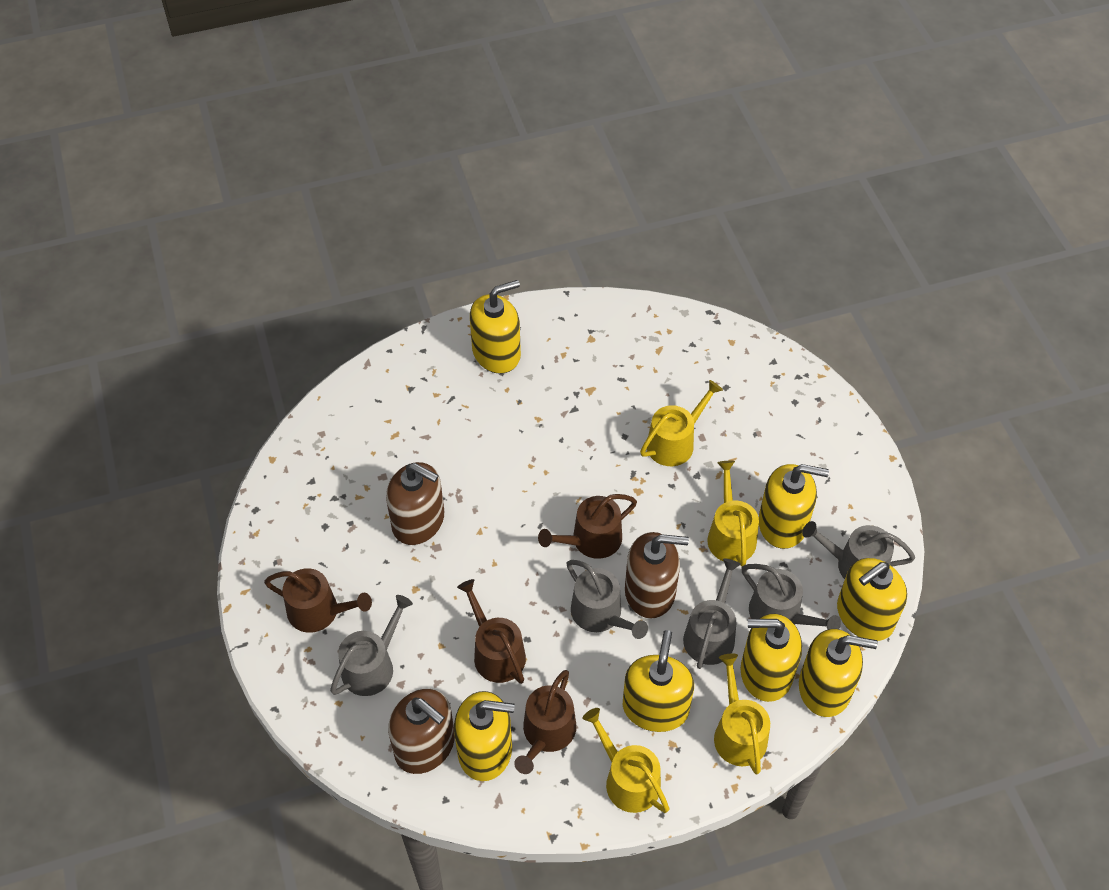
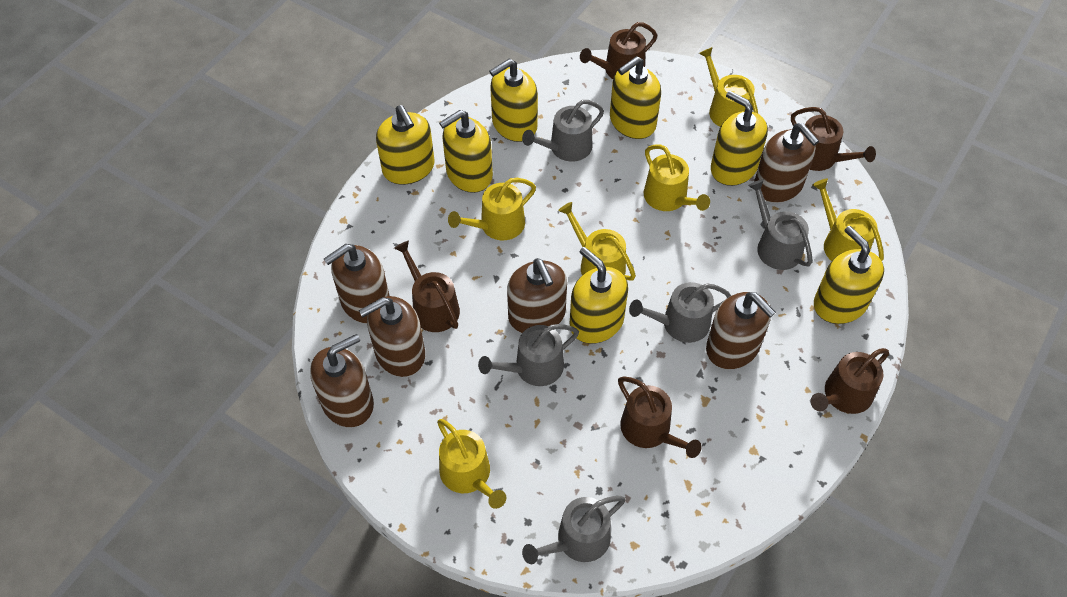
brown soap dispenser: [386,462,444,545] [388,689,455,774] [625,532,689,618] = 3 -> [310,334,374,427] [324,244,389,324] [359,296,425,377] [507,258,567,333] [706,292,776,369] [754,123,819,203] = 6
brown watering can: [264,568,372,633] [457,579,526,684] [514,670,576,774] [538,494,637,559] = 4 -> [394,241,460,332] [580,22,657,79] [618,376,702,458] [791,107,876,171] [811,348,889,414] = 5
yellow watering can: [583,708,670,813] [640,380,723,466] [707,461,759,566] [714,653,770,775] = 4 -> [437,419,506,509] [448,178,536,240] [558,202,636,281] [644,145,710,211] [699,47,758,127] [812,179,884,261] = 6

